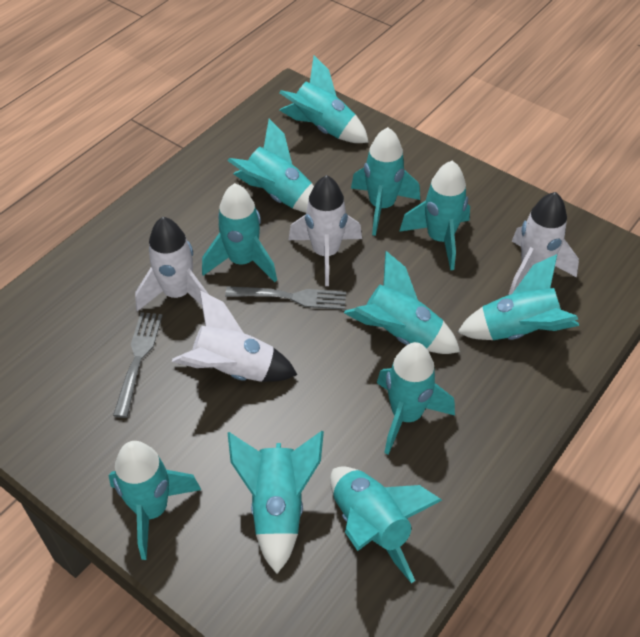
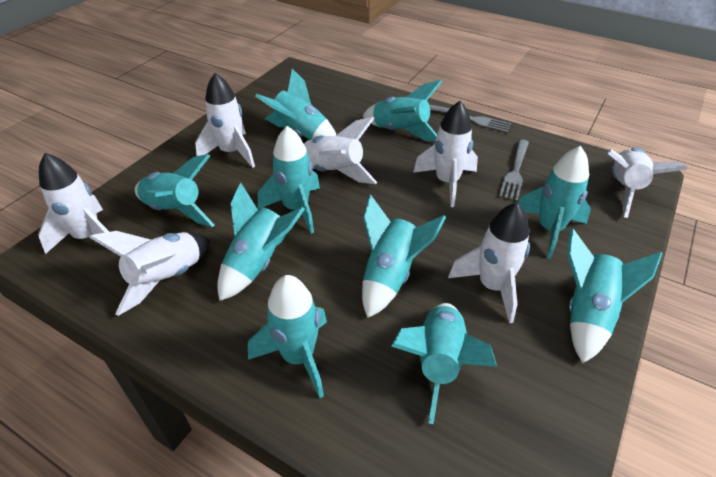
turquoise rocket: [108,441,201,560] [202,183,277,282] [228,119,314,213] [228,431,324,574] [279,56,369,143] [330,466,442,583] [344,251,460,354] [351,127,420,236] [377,342,455,455] [399,161,470,270] [457,254,579,340] = 11 -> [135,154,215,227] [217,182,305,301] [248,275,327,398] [255,69,336,140] [258,126,320,233] [362,194,446,318] [363,80,442,142] [391,303,497,424] [518,146,591,259] [567,229,662,363] = 10
white rocket: [135,217,209,311] [172,290,297,382] [289,175,362,286] [508,192,579,295] = 4 -> [38,153,109,254] [89,231,210,316] [195,73,255,168] [303,117,377,184] [413,101,478,207] [448,202,530,323] [608,148,687,218] = 7

